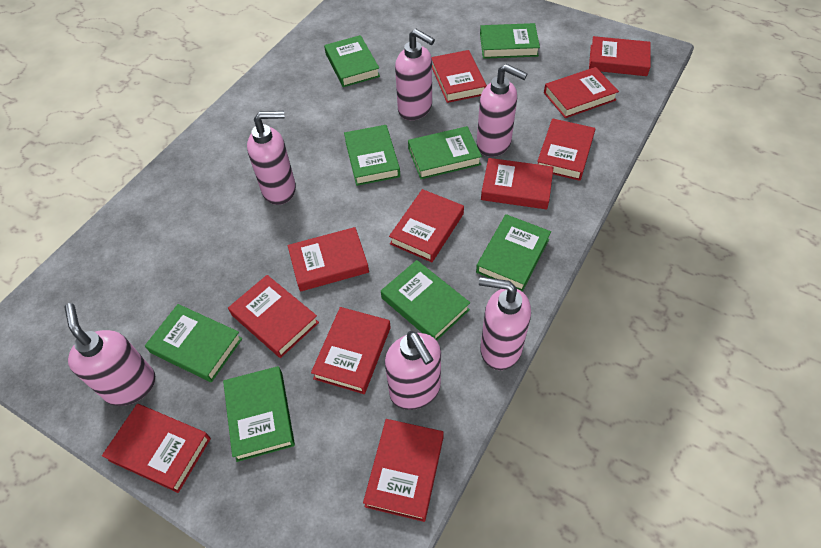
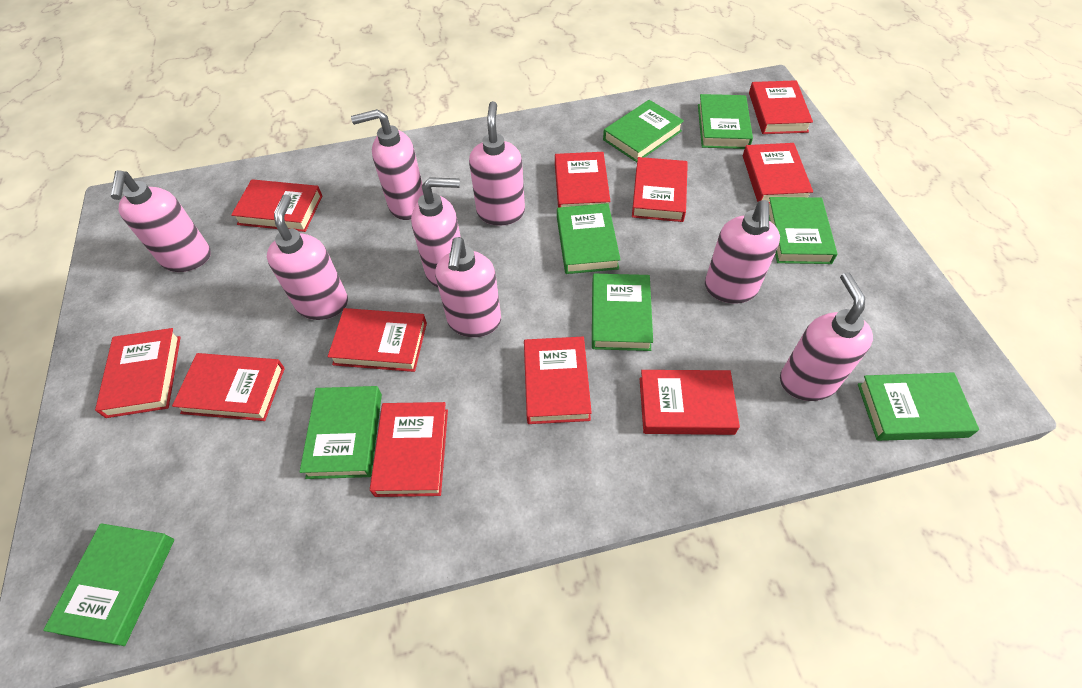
pink soap dispenser: [64,303,155,406] [247,111,296,205] [385,331,441,410] [395,29,435,120] [477,64,528,157] [479,277,531,370] = 6 -> [111,170,211,272] [267,194,348,320] [351,109,423,220] [411,177,461,288] [435,237,501,337] [469,101,525,226] [705,200,780,303] [780,272,873,401] = 8

